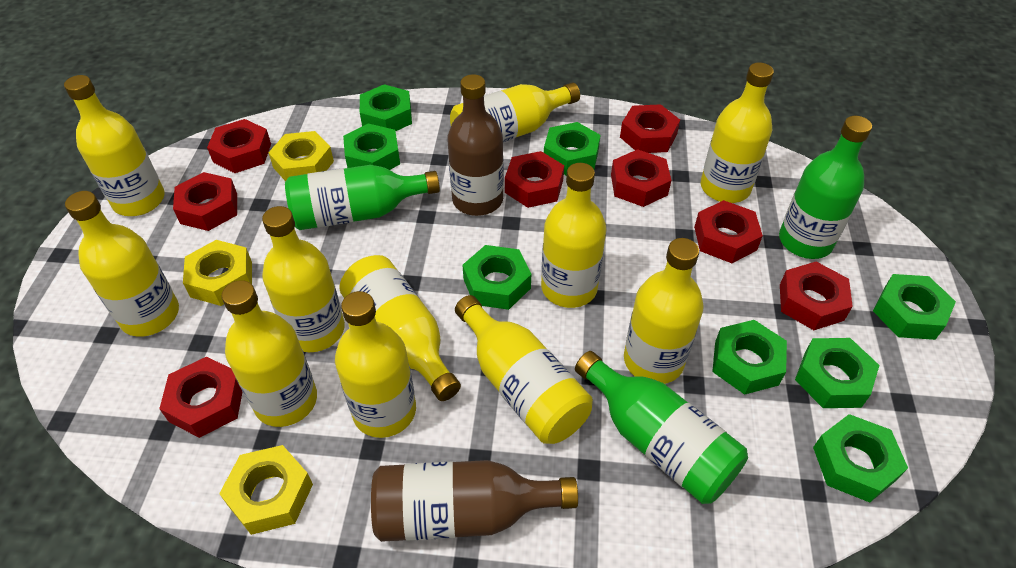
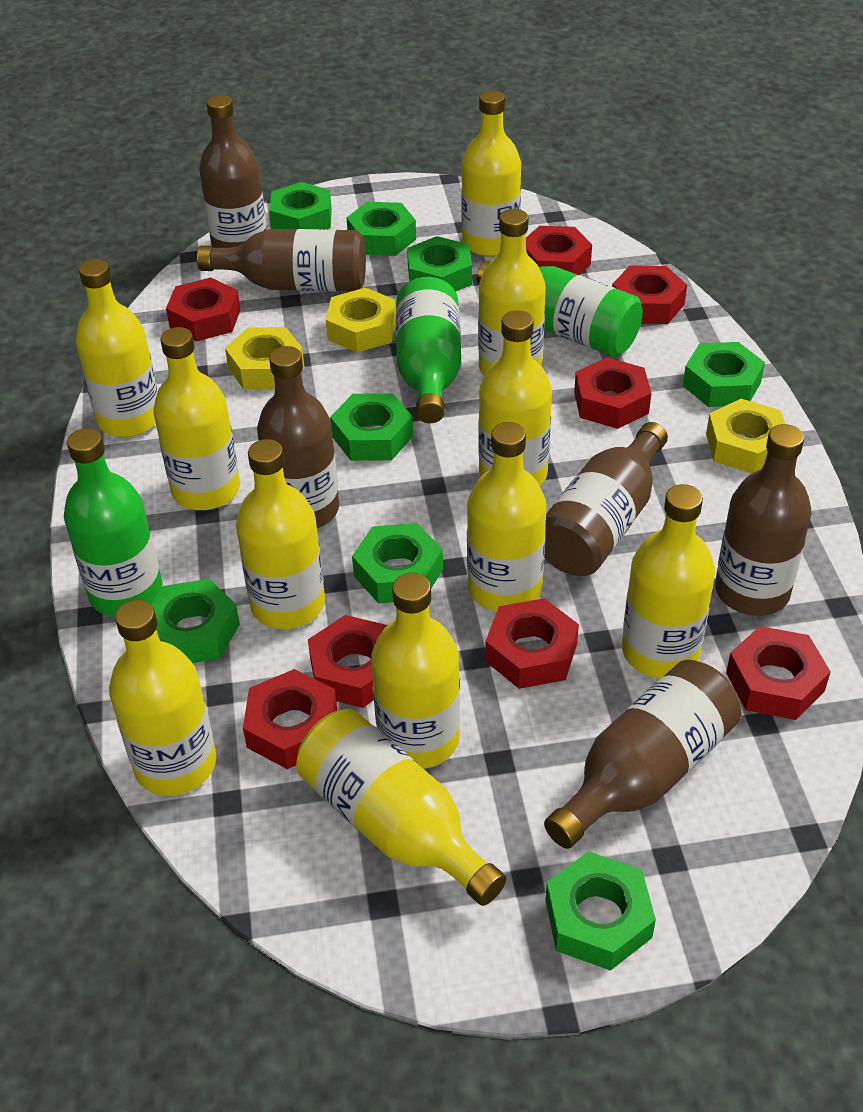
brown bottle: [371,460,578,542] [447,74,504,216] = 2 -> [197,229,366,291] [199,95,267,248] [257,346,339,528] [544,422,668,576] [544,660,741,849] [715,424,811,616] = 6

